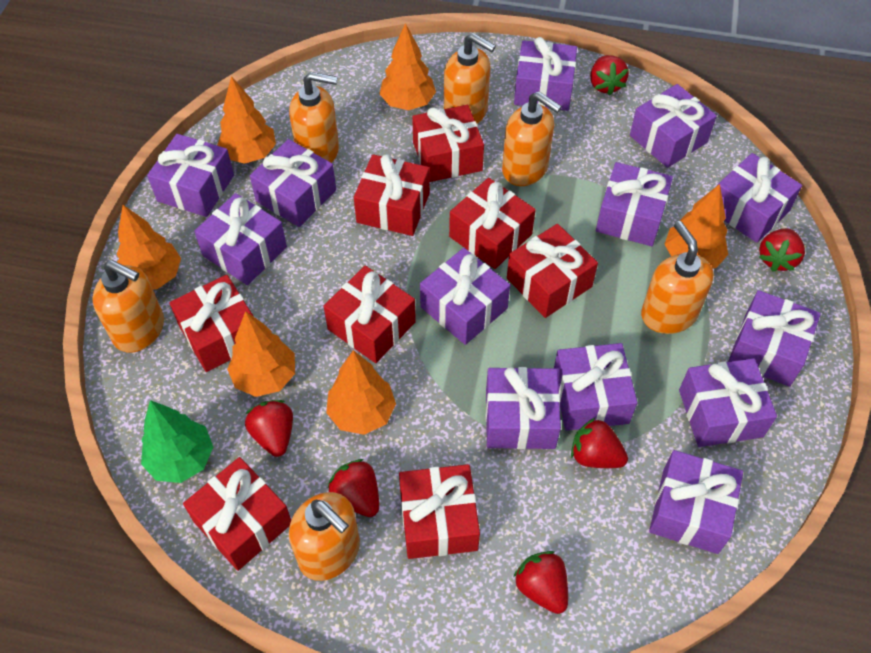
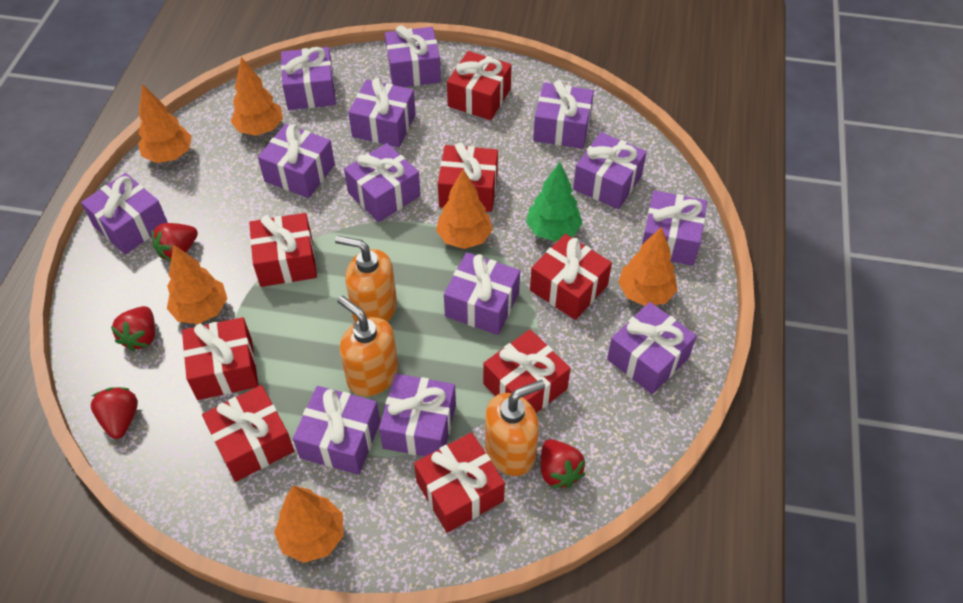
orange soap dispenser: [92,260,164,353] [289,72,339,163] [289,492,360,581] [444,33,496,124] [502,91,562,186] [641,221,714,334] = 6 -> [335,236,397,322] [337,296,399,397] [485,380,545,476] = 3
red strawberry: [245,400,293,457] [328,459,379,517] [513,551,568,614] [571,417,628,468] [590,55,629,96] [759,228,805,272] = 6 -> [91,387,138,439] [111,306,155,351] [151,223,198,261] [541,439,585,488] = 4

